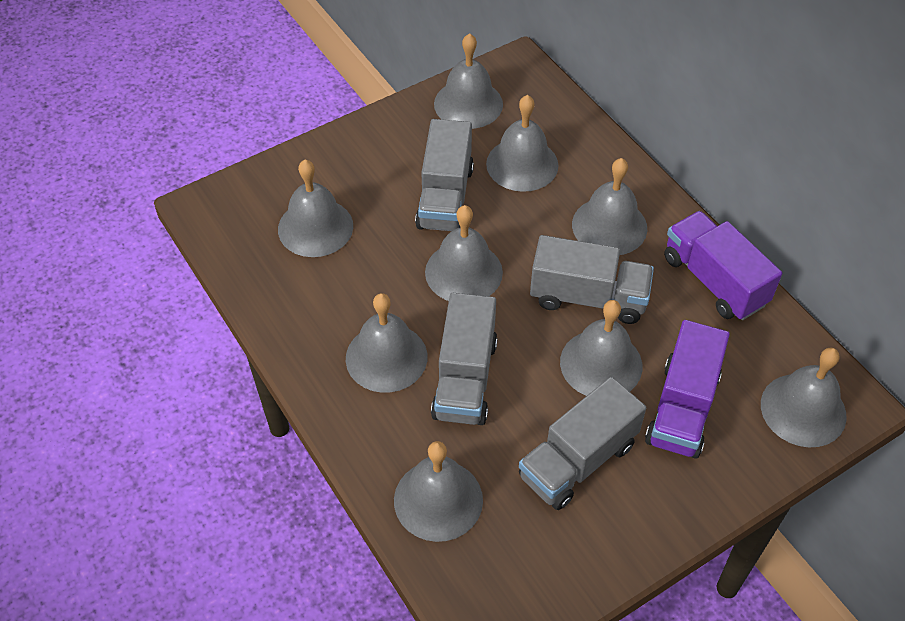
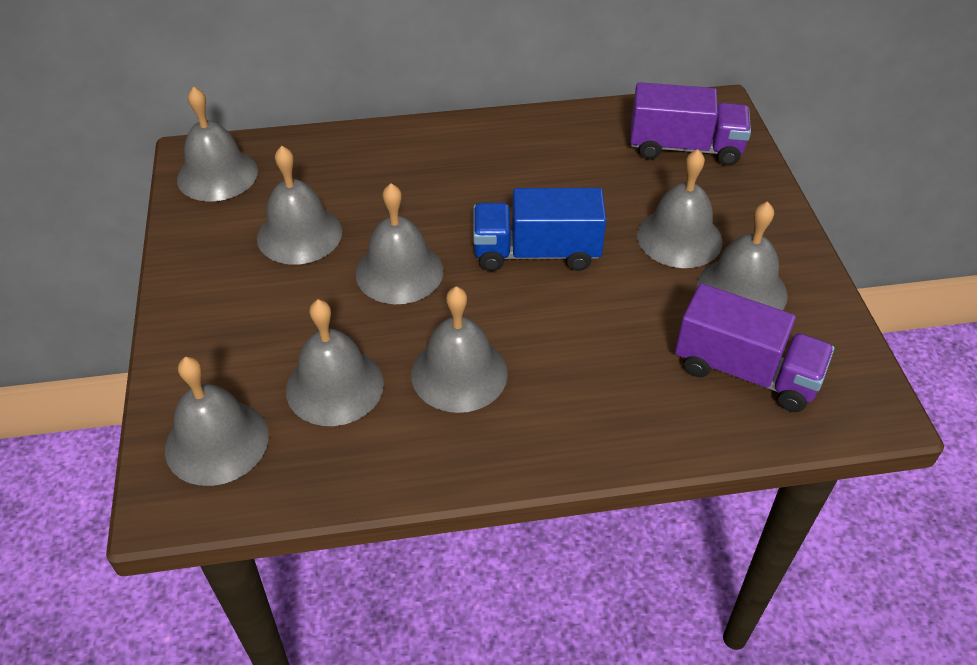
blue truck: none = 0 -> [473,188,606,271] = 1
grey bell: [278,160,353,257] [346,293,427,393] [394,441,483,542] [425,205,503,301] [434,33,503,129] [486,95,559,192] [560,300,642,396] [572,158,647,255] [761,348,847,447] = 9 -> [165,357,269,486] [177,87,258,202] [257,146,342,265] [286,299,384,426] [356,183,444,304] [411,286,508,413] [637,149,723,268] [697,201,788,310] = 8
grey truck: [415,119,474,231] [431,293,498,425] [519,377,646,510] [530,235,654,324] = 4 -> none = 0

